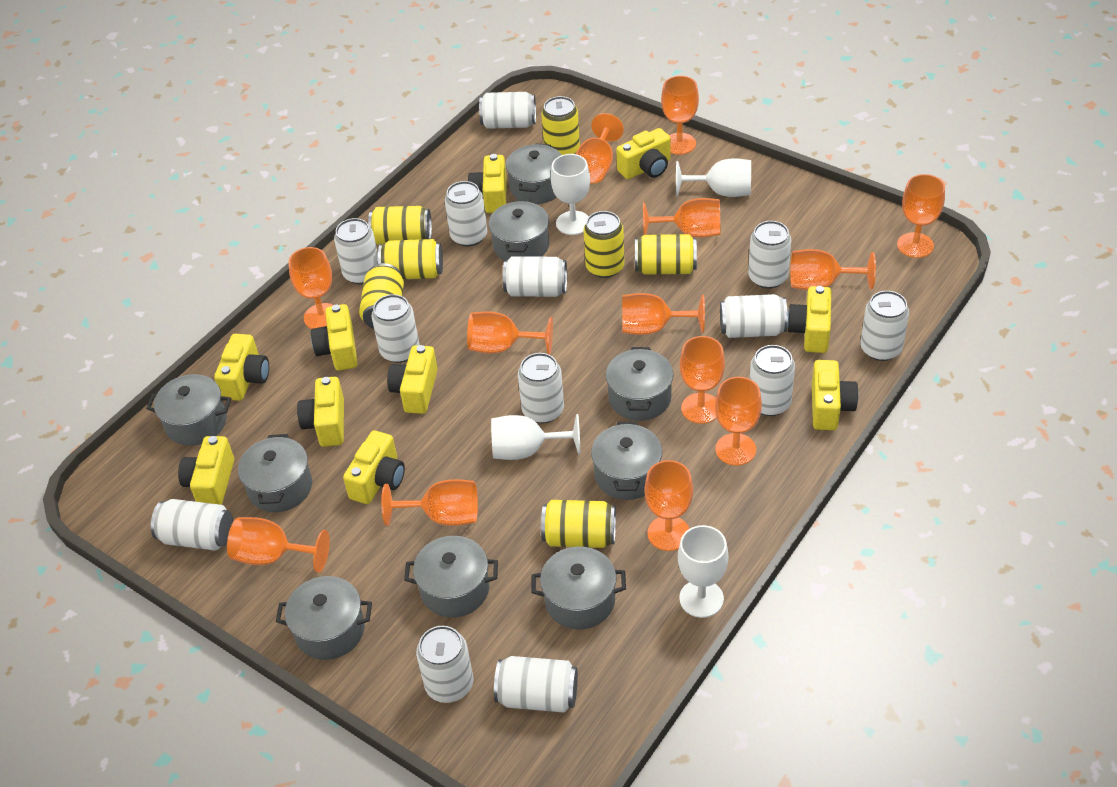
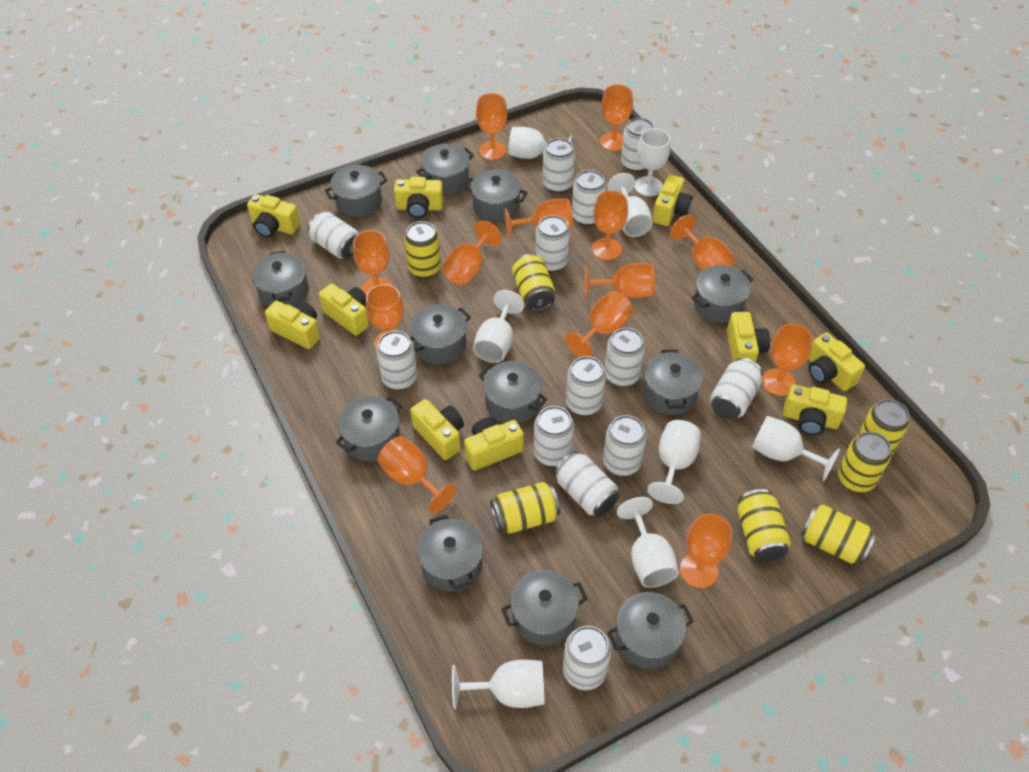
grey pot: [146,374,231,446] [238,434,312,512] [276,576,372,660] [404,536,498,618] [489,200,549,261] [506,143,562,204] [531,546,626,630] [591,421,662,500] [606,347,674,421] = 9 -> [252,251,309,307] [325,165,388,217] [335,396,402,462] [410,305,471,365] [416,144,474,195] [417,514,484,592] [465,169,528,222] [479,361,547,424] [502,570,587,646] [607,592,694,669] [643,350,703,415] [692,265,753,323] = 12
white goblet: [491,414,580,460] [551,154,590,235] [676,158,751,197] [678,525,729,618] = 4 -> [452,659,545,709] [473,290,524,363] [508,127,572,159] [607,173,653,237] [617,497,679,588] [634,128,670,196] [647,420,701,504] [752,416,840,481] = 8

